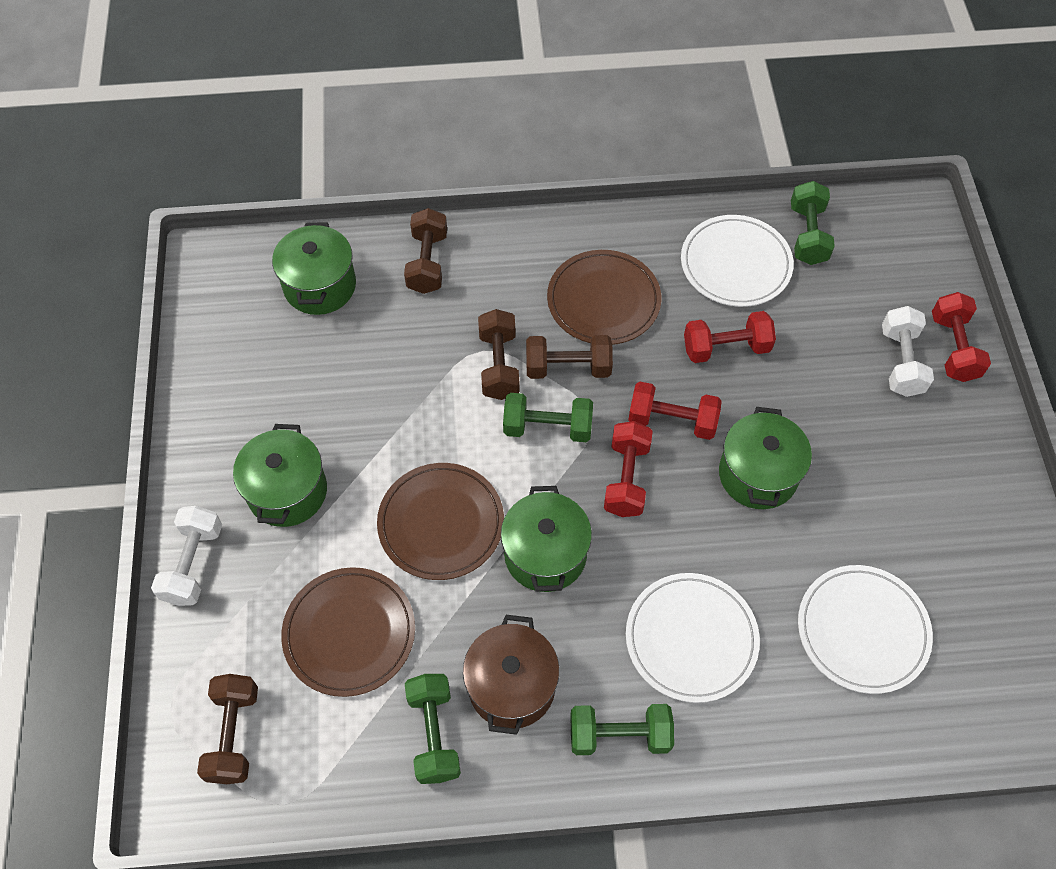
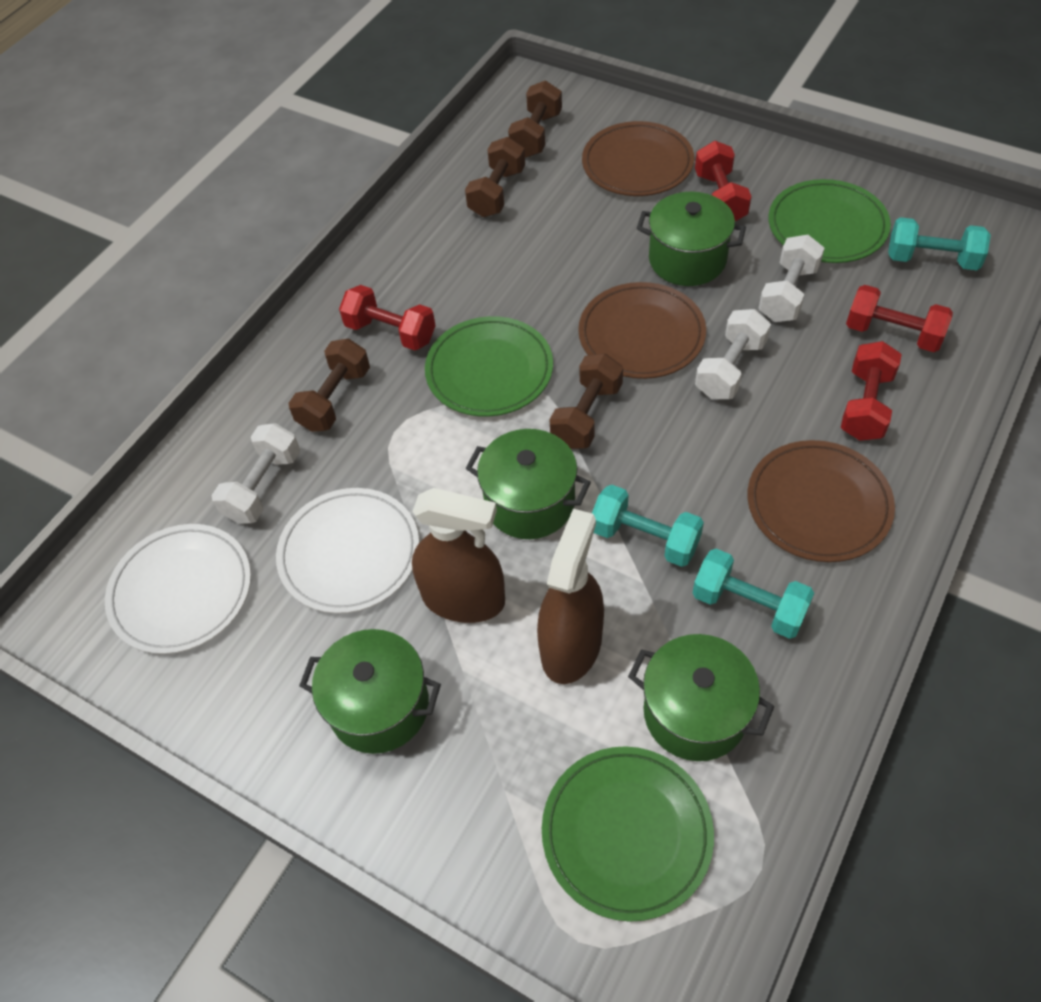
brown pot: [463,615,560,735] = 1 -> none = 0
brown spray bottle: none = 0 -> [412,488,505,623] [537,509,604,684] = 2
green dumbbell: [405,674,461,784] [503,393,593,442] [570,704,674,755] [791,181,835,265] = 4 -> none = 0
green plate: none = 0 -> [425,316,553,417] [542,746,714,922] [769,179,891,263] = 3
turquoise dumbbell: none = 0 -> [592,485,704,567] [693,549,814,639] [888,217,991,270] = 3
white dumbbell: [151,506,222,606] [882,306,934,397] = 2 -> [211,423,300,523] [695,309,771,399] [758,235,825,322] = 3
white plate: [626,573,760,703] [681,215,794,307] [798,565,933,694] = 3 -> [105,524,251,654] [276,488,419,614] = 2

